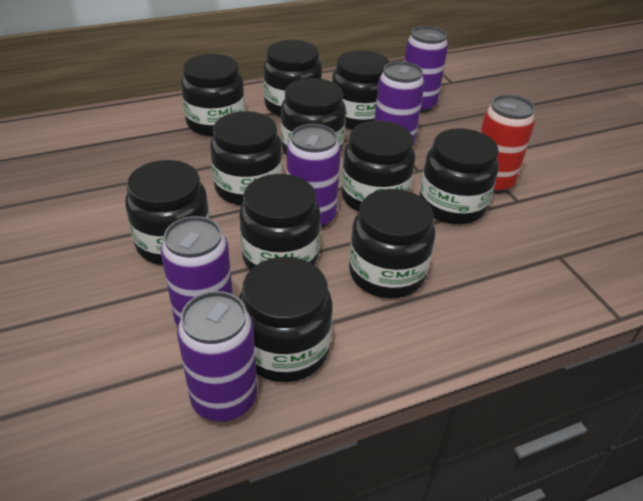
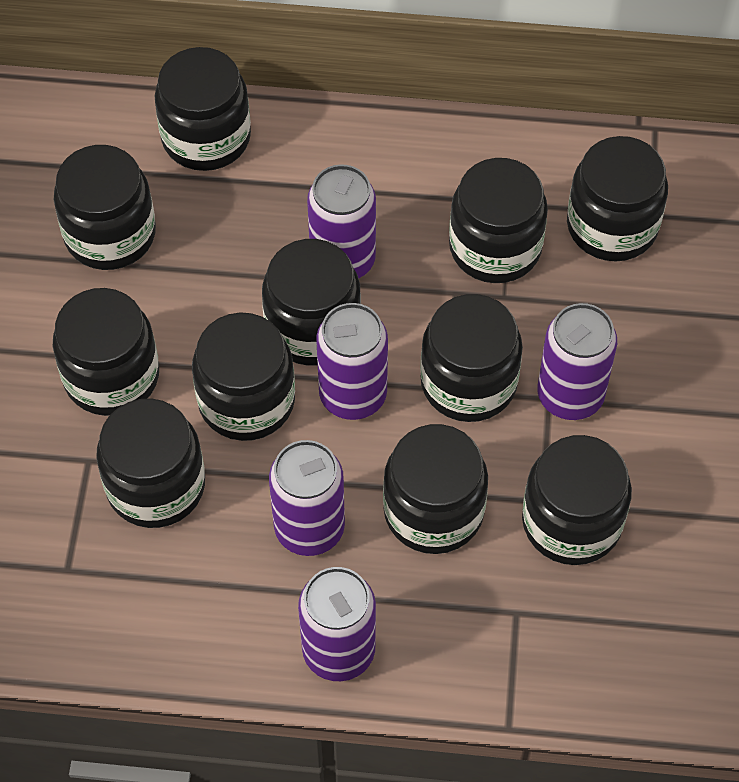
red can: [480,95,535,194] = 1 -> none = 0

